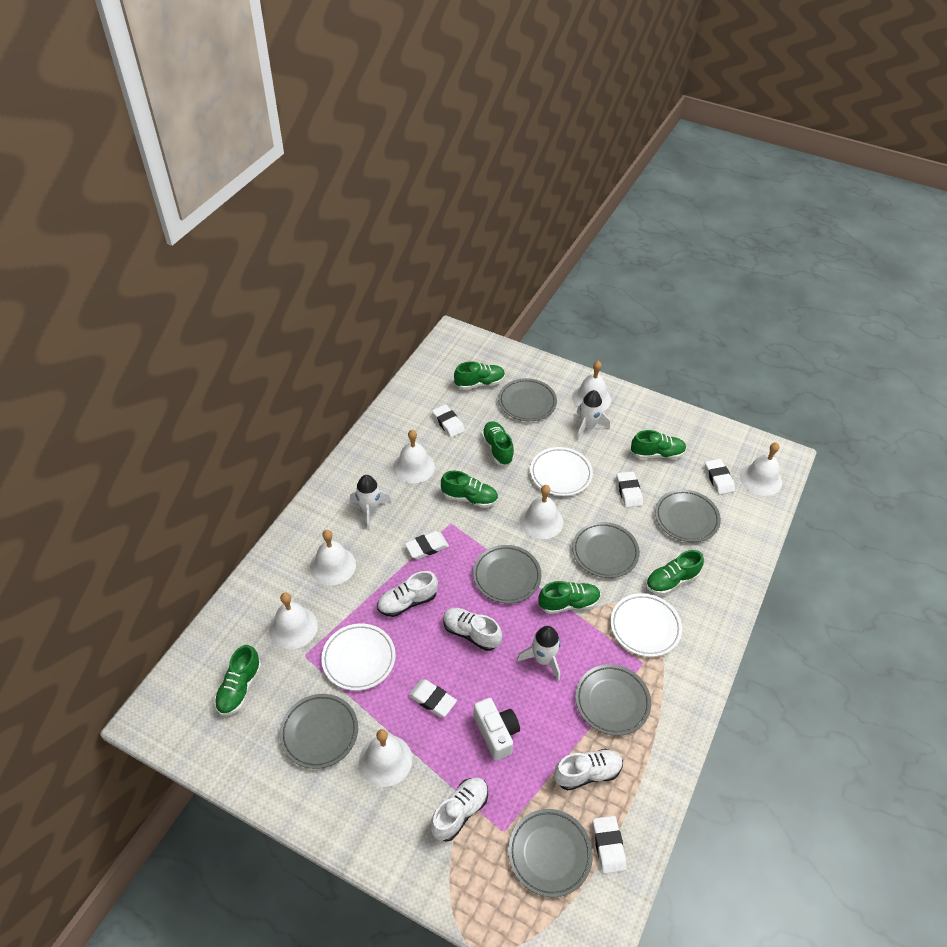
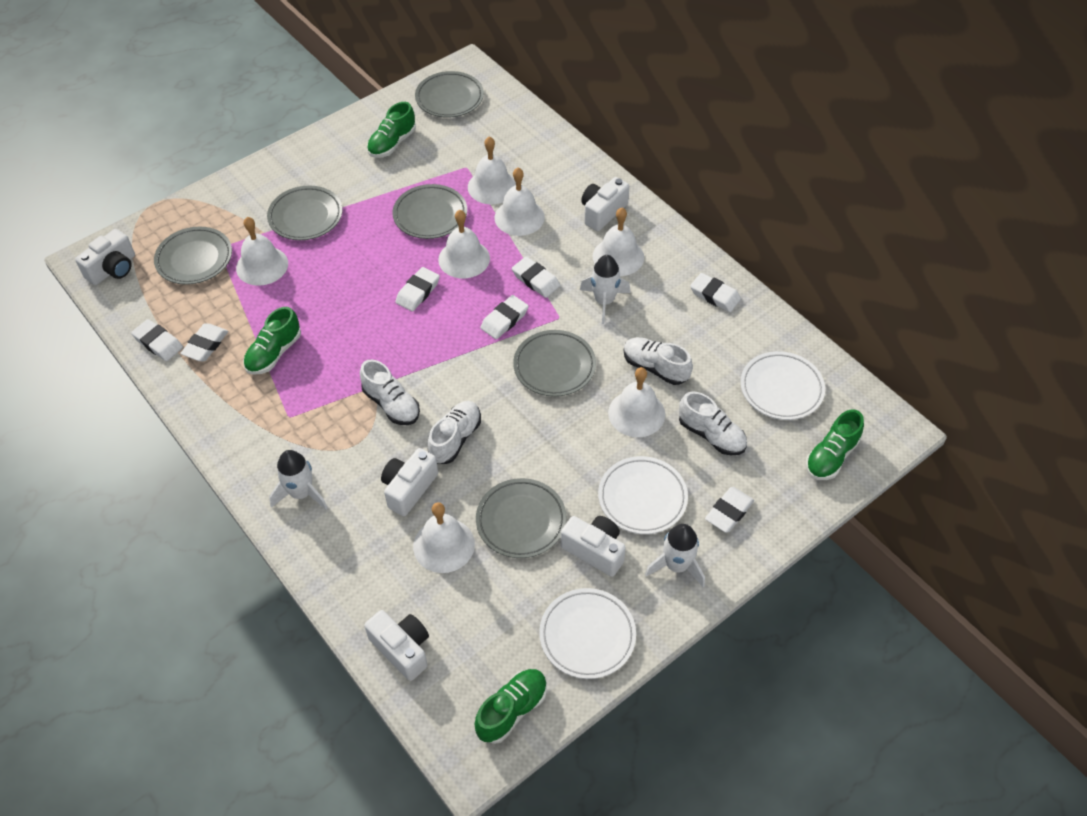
green shoe: [214,645,261,715] [441,471,498,508] [454,361,505,390] [481,421,514,465] [539,581,601,614] [631,430,686,459] [646,550,704,595] = 7 -> [243,307,301,375] [367,102,416,158] [475,669,547,744] [805,410,864,480] = 4
grey plate: [279,694,358,769] [473,545,542,604] [498,378,557,421] [508,809,593,897] [572,522,640,578] [575,664,651,736] [655,489,721,542] = 7 -> [154,227,232,285] [267,186,342,240] [393,184,467,239] [415,71,484,118] [476,478,566,558] [513,330,596,397] = 6
white camera: [474,698,520,761] = 1 -> [75,229,135,285] [364,610,429,681] [381,448,438,516] [561,516,626,577] [581,177,629,231] = 5
white eraser: [405,531,449,559] [408,679,457,717] [432,404,465,438] [593,816,626,874] [617,471,643,508] [705,459,735,495] = 6 -> [131,319,183,361] [180,323,228,361] [395,267,440,311] [480,295,529,339] [512,257,560,298] [690,273,741,312] [705,487,754,533] = 7

